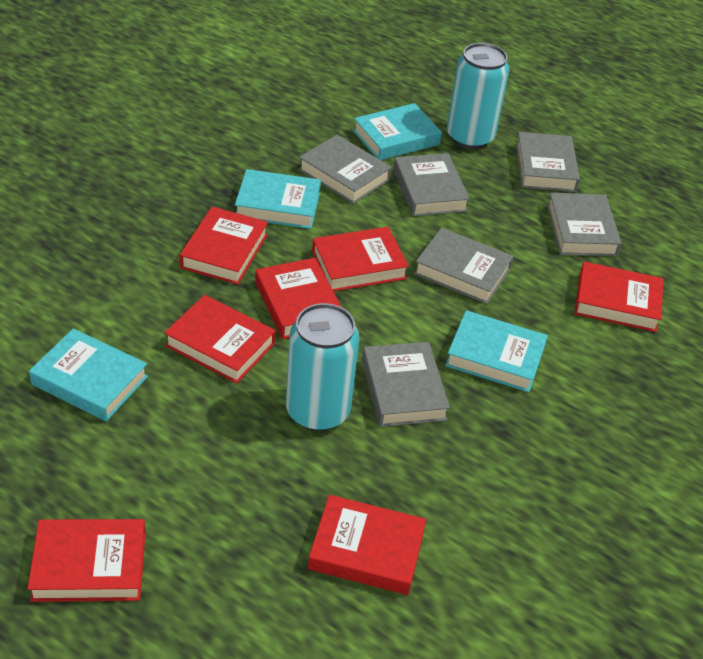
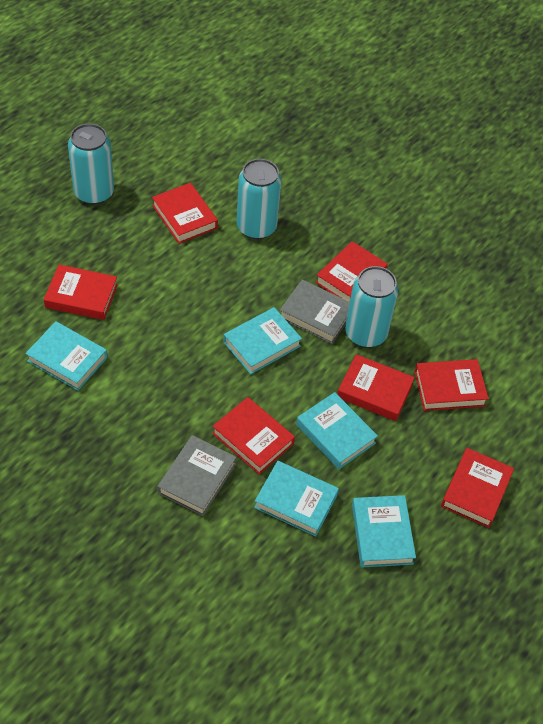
grey book: [299,135,392,204] [362,342,450,427] [393,153,470,216] [414,228,514,304] [516,132,580,192] [547,193,622,257] = 6 -> [157,435,237,516] [280,279,350,344] = 2
turquoise book: [29,328,148,421] [235,169,321,229] [353,103,442,160] [445,310,548,392] = 4 -> [25,321,107,391] [223,307,302,374] [254,461,339,537] [296,392,378,469] [352,495,416,567] = 5
turquoise can: [286,303,360,431] [447,43,509,149] = 2 -> [68,124,114,205] [237,159,282,239] [345,266,399,347] = 3

